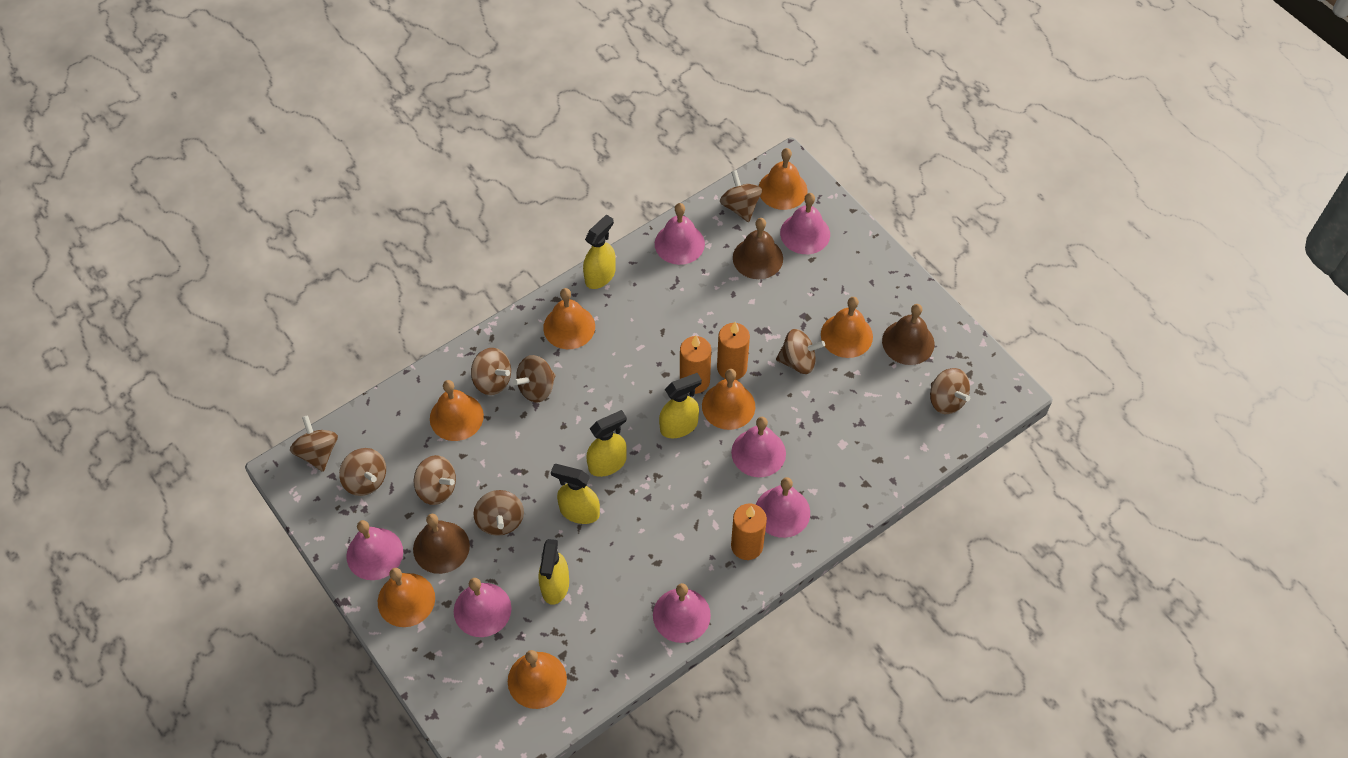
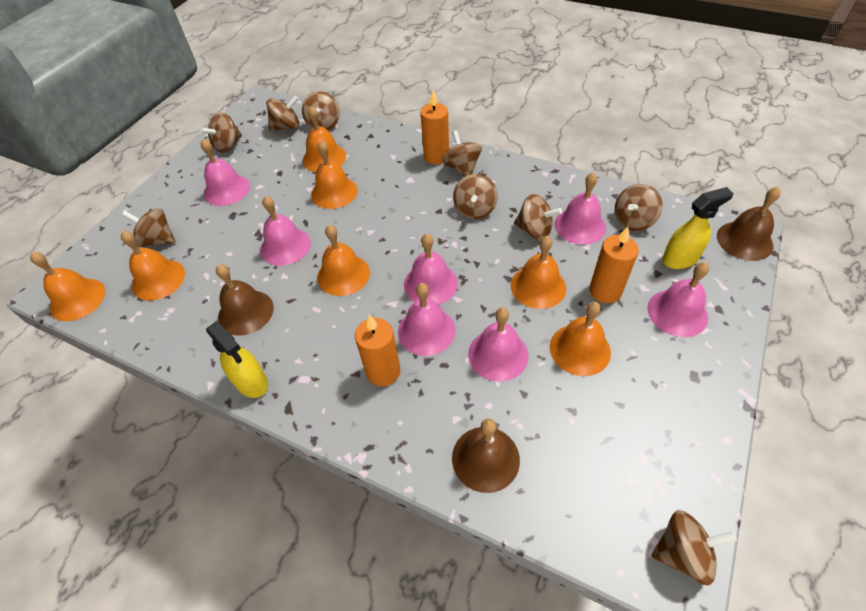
yellow spray bottle: [539,539,569,605] [551,464,600,524] [583,214,616,289] [587,410,627,477] [659,373,702,439] = 5 -> [206,321,268,398] [662,187,734,269] = 2

